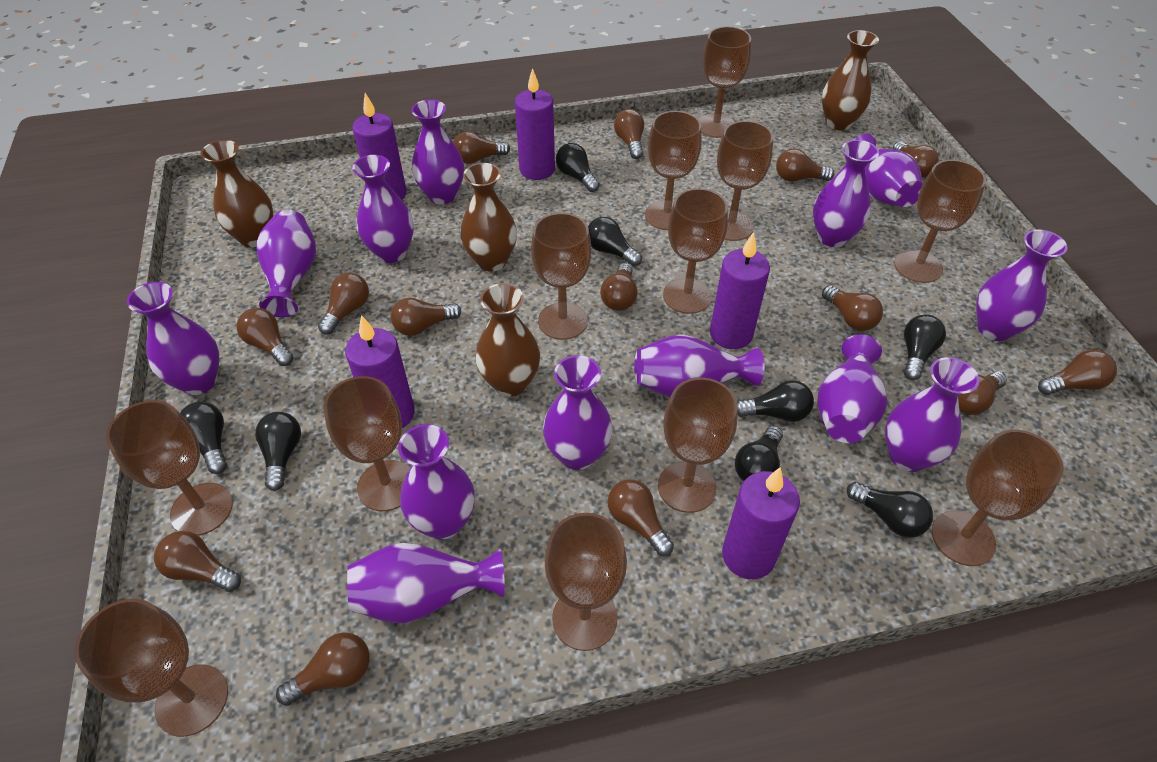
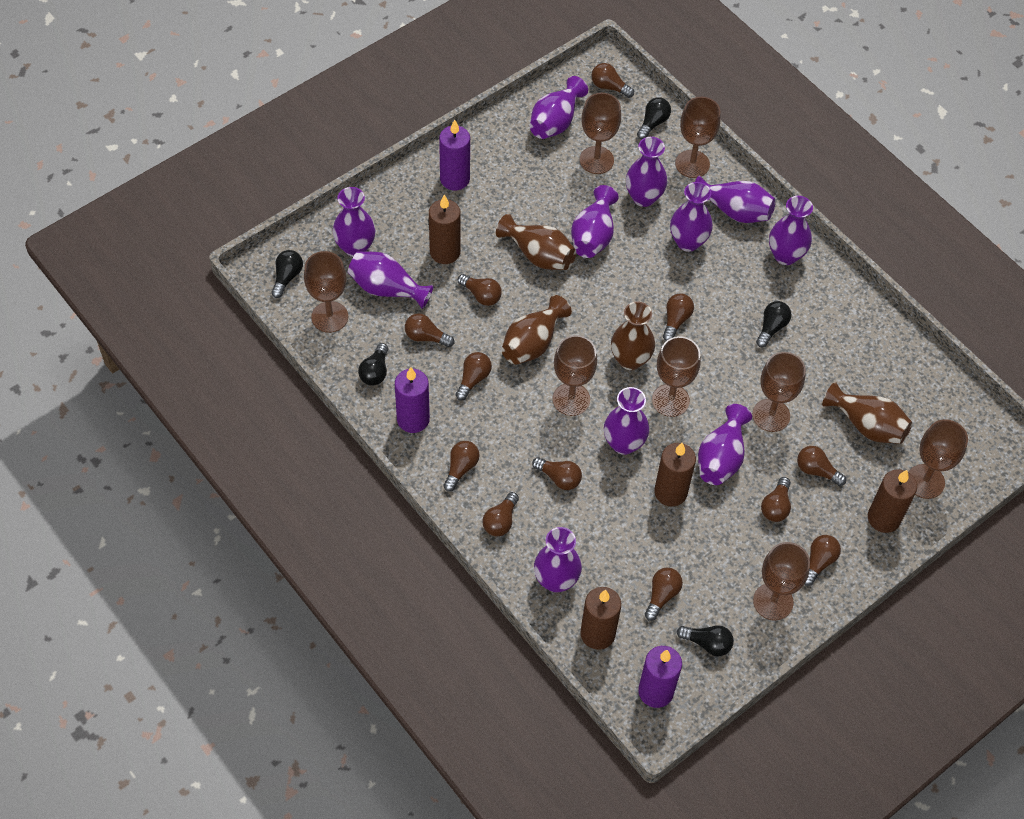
black light bulb: [180,402,227,474] [255,412,301,491] [556,143,600,192] [588,217,642,266] [735,426,783,481] [737,380,814,422] [847,482,933,538] [904,315,946,380] = 8 -> [271,250,303,298] [358,343,388,386] [637,97,671,139] [677,625,734,657] [756,301,792,348] = 5
brown candle: none = 0 -> [429,194,461,264] [581,587,621,650] [654,443,696,506] [868,469,917,533] = 4
brown goblet: [74,599,228,737] [106,400,233,536] [323,376,410,511] [531,213,591,340] [545,513,627,651] [645,111,702,230] [658,377,738,513] [663,188,728,314] [699,26,751,138] [717,121,773,241] [894,160,986,283] [932,429,1064,566] = 12 -> [304,251,348,333] [553,335,597,416] [580,93,621,174] [652,336,700,417] [675,97,721,178] [752,352,806,432] [753,542,810,620] [909,419,968,499] = 8
brown light bulb: [154,531,241,592] [237,308,293,366] [276,632,370,706] [318,273,369,335] [391,298,461,336] [453,132,510,164] [600,263,638,311] [608,479,674,556] [614,109,644,159] [776,149,834,182] [822,285,883,331] [893,141,939,178] [958,371,1007,415] [1038,350,1117,395] = 14 -> [405,313,454,347] [444,441,480,492] [456,352,492,400] [458,274,502,306] [482,492,519,536] [532,457,582,490] [591,63,634,98] [645,567,683,621] [663,293,694,341] [761,477,791,522] [797,446,846,486] [804,535,841,586] = 12
purple candle: [345,315,415,428] [352,93,406,200] [515,68,555,180] [710,232,770,349] [722,467,800,579] = 5 -> [395,367,430,433] [439,120,470,190] [638,646,682,708] = 3
purple vase: [127,282,219,395] [256,210,316,317] [347,543,505,623] [352,155,414,263] [398,424,475,539] [411,99,464,204] [543,355,612,470] [634,335,764,397] [813,140,879,247] [817,334,887,443] [854,133,923,207] [885,357,979,472] [976,229,1067,341] = 13 -> [333,187,376,257] [348,251,434,309] [530,76,588,139] [534,527,582,593] [571,185,619,258] [604,387,649,455] [626,137,667,207] [670,182,713,252] [695,175,776,223] [698,404,752,485] [769,196,813,265] = 11

